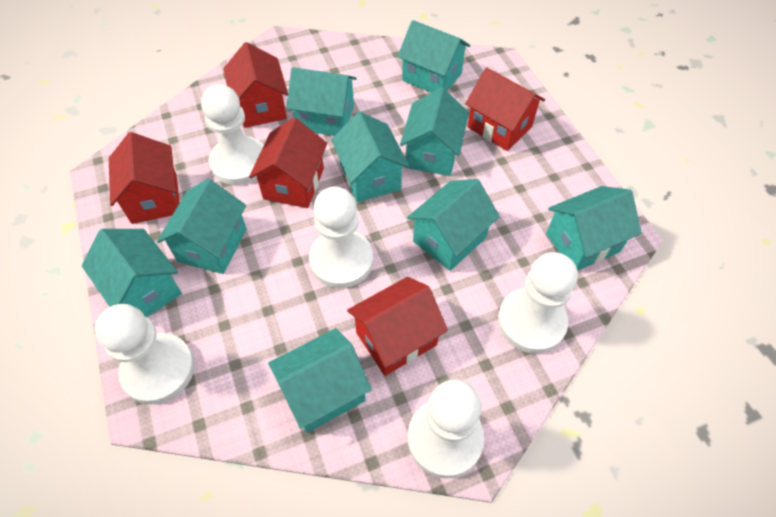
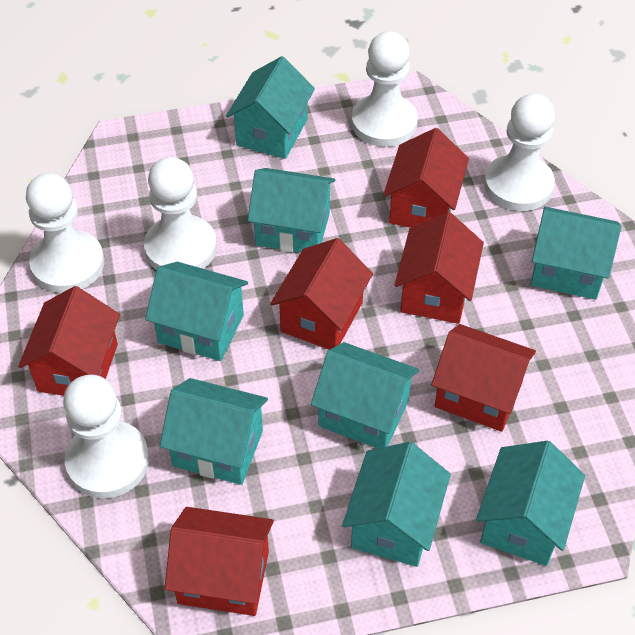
red house: [109,132,180,224] [223,42,288,128] [249,118,327,208] [347,277,448,376] [465,68,545,151] = 5 -> [18,286,120,396] [165,507,274,616] [270,238,373,350] [383,128,469,228] [395,212,484,324] [431,324,536,432] = 6
turquoise house: [82,229,182,317] [157,179,247,274] [268,328,372,433] [287,67,357,136] [331,112,409,203] [397,20,470,93] [400,88,469,176] [407,179,500,271] [546,186,642,271] = 9 -> [145,262,248,361] [160,378,268,485] [226,56,315,159] [248,168,335,253] [311,342,419,448] [342,442,451,567] [476,441,585,566] [531,207,621,300] = 8

